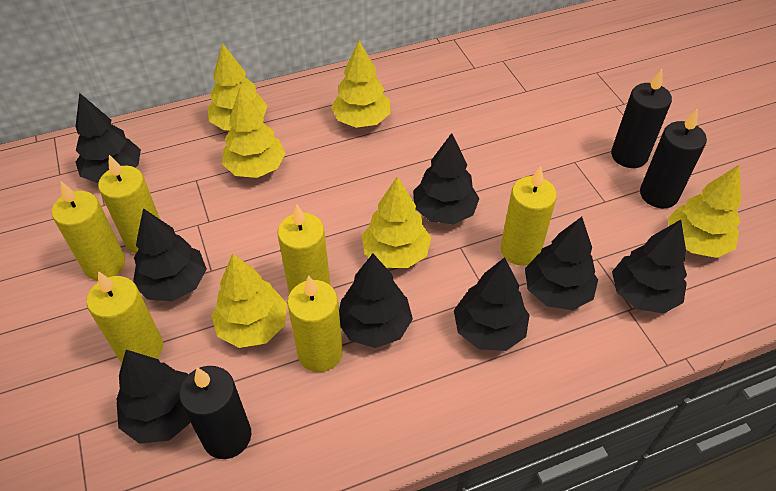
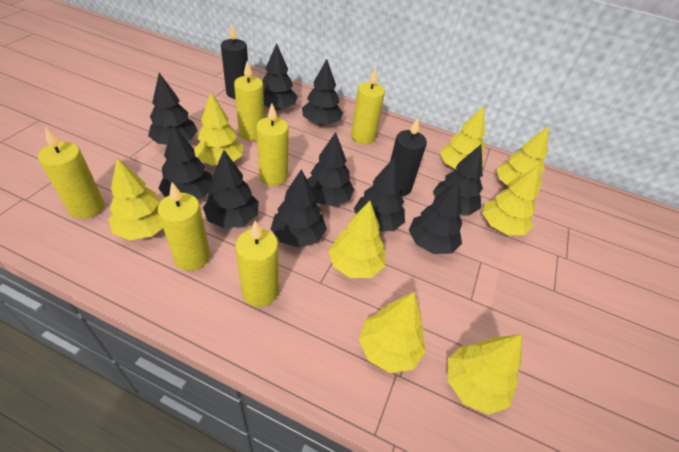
black candle: [179,366,251,459] [611,69,672,168] [640,108,707,208] = 3 -> [221,24,248,99] [390,118,427,196] = 2
black tree: [75,93,141,183] [116,350,191,444] [133,208,207,301] [339,254,413,348] [413,133,480,225] [454,257,529,351] [525,217,598,310] [612,220,687,313] = 8 -> [148,73,198,145] [158,125,213,199] [203,150,259,228] [262,43,298,110] [271,169,327,248] [302,59,343,125] [307,132,355,206] [354,158,405,231] [409,180,462,254] [433,145,483,215] = 10
yellow tree: [208,43,268,130] [211,253,287,348] [222,88,286,178] [331,40,390,128] [362,176,431,268] [668,165,741,258] = 6 -> [109,158,163,240] [194,93,243,165] [329,201,385,278] [359,292,426,373] [440,106,485,170] [448,334,522,415] [482,165,539,235] [497,126,549,190] = 8

